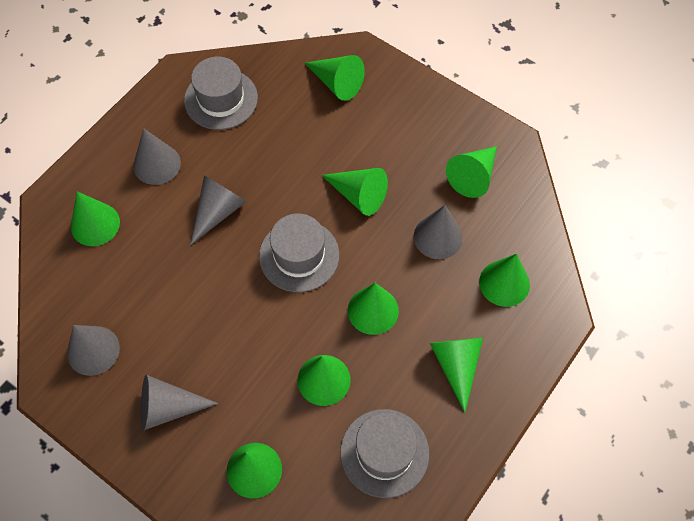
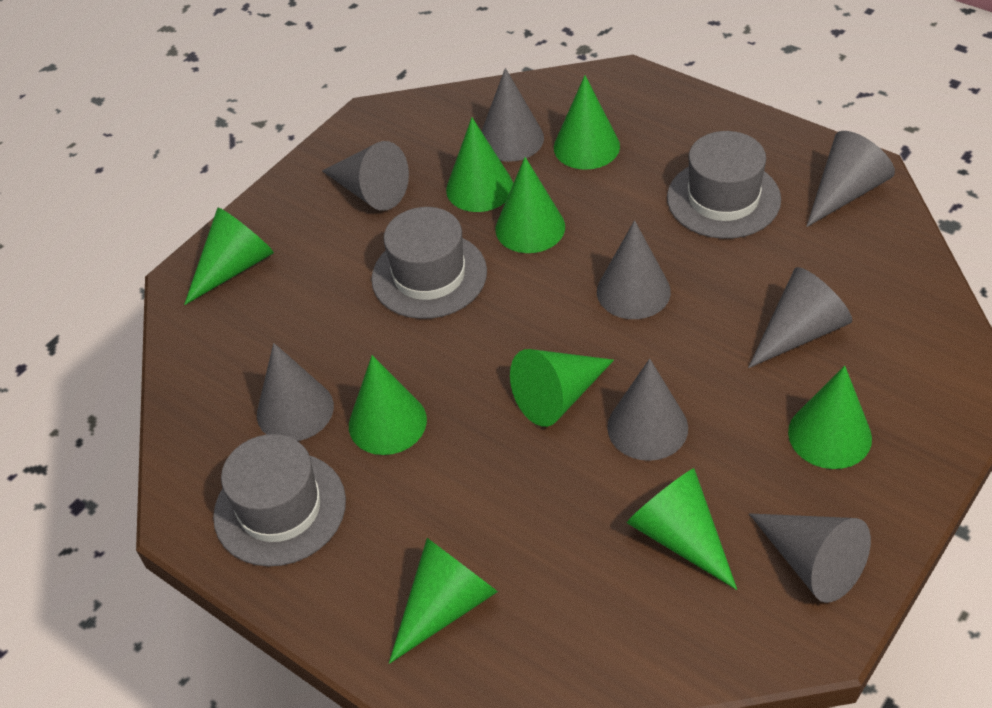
grey cone: [67,325,120,376] [133,128,181,185] [141,375,218,431] [190,175,246,245] [414,205,463,259] = 5 -> [257,343,334,441] [322,141,409,211] [481,68,544,162] [597,220,671,319] [607,359,688,461] [748,267,852,368] [749,513,871,603] [806,131,895,227] = 8

